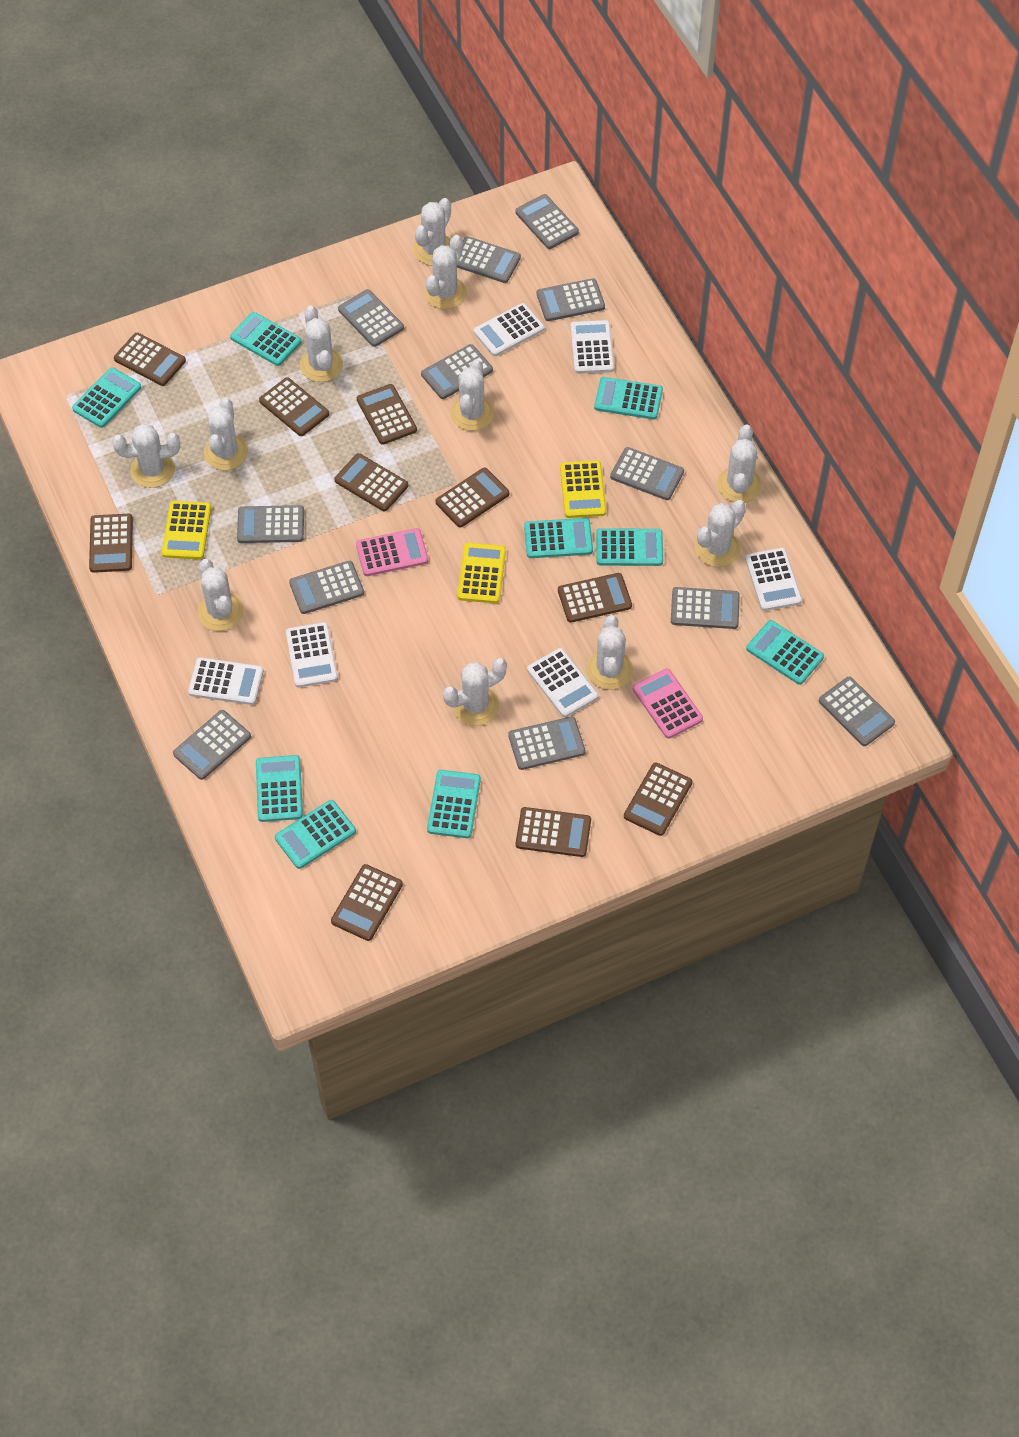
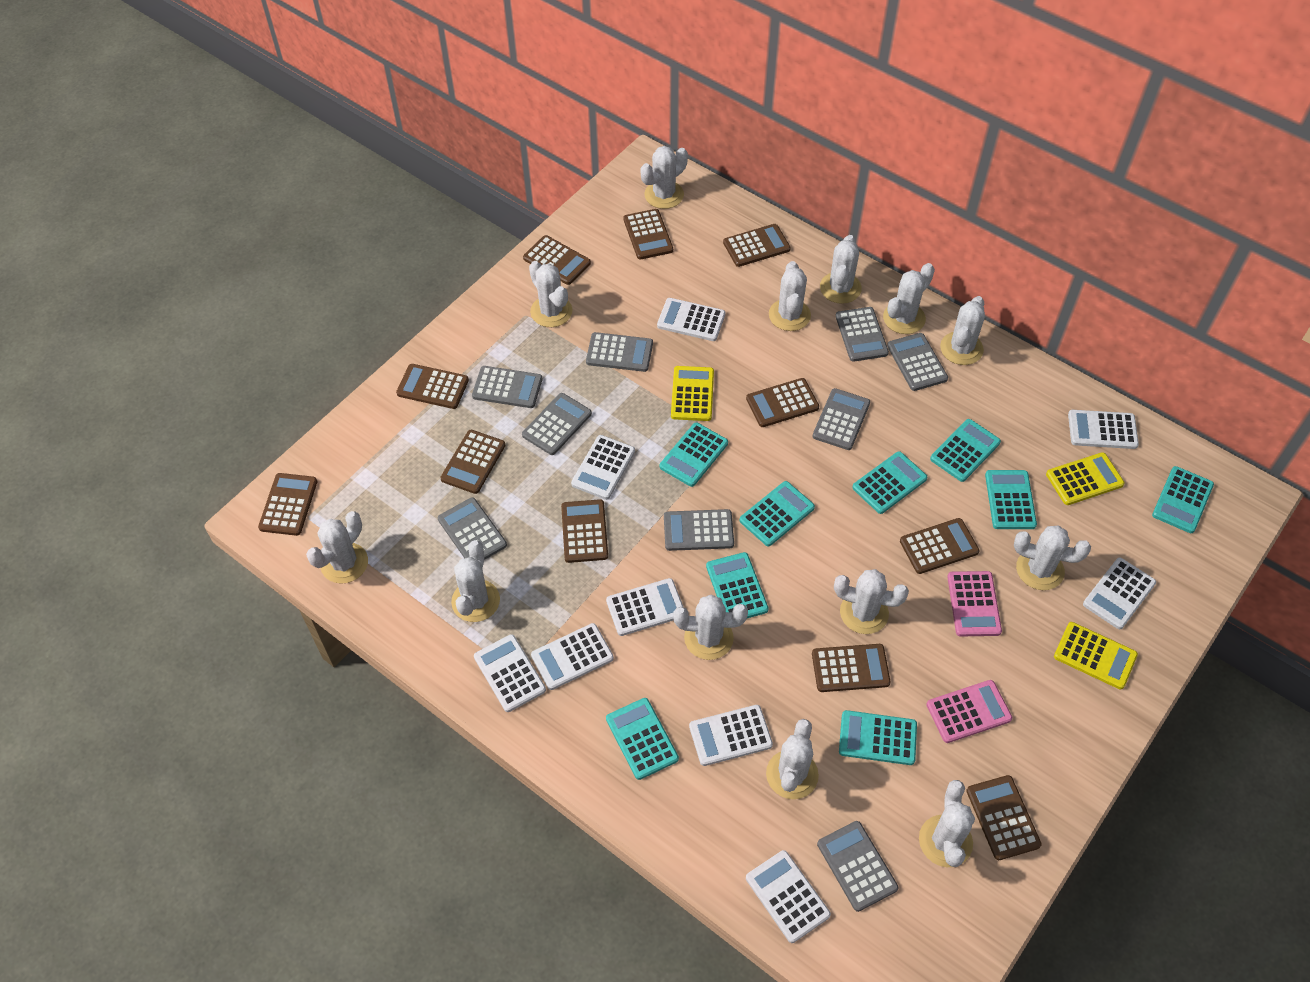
brown calculator: [89,514,133,573] [114,333,186,386] [259,377,329,436] [331,864,403,941] [334,453,408,512] [357,384,417,445] [436,468,509,528] [516,807,591,857] [558,573,632,623] [624,763,692,836] = 10 -> [258,473,317,536] [396,364,469,409] [440,430,506,494] [523,235,591,285] [561,499,608,563] [623,209,673,259] [723,224,791,267] [746,378,819,427] [812,644,891,692] [900,518,979,574] [966,775,1042,860] = 11
grey calculator: [173,710,251,780] [237,505,304,543] [289,561,364,614] [338,289,404,347] [421,344,493,399] [457,236,521,283] [508,717,585,770] [515,194,579,249] [537,278,605,321] [610,447,684,500] [671,587,740,629] [819,677,895,746] = 12 -> [438,497,507,560] [472,366,543,408] [522,393,592,455] [586,332,653,372] [664,509,734,551] [812,388,870,450] [817,821,898,912] [835,307,889,362] [887,333,948,391] = 9
white cactus: [112,424,180,488] [197,559,244,631] [204,398,248,470] [300,305,343,382] [413,198,451,266] [424,235,467,309] [443,658,507,726] [450,359,494,431] [586,615,633,690] [695,500,746,567] [717,424,762,502] = 11 -> [306,511,368,584] [451,540,500,622] [529,261,573,327] [640,146,688,209] [673,595,748,660] [766,719,819,799] [769,261,811,331] [820,235,862,304] [834,569,909,634] [883,263,935,334] [919,780,975,867] [940,296,985,365] [1014,526,1091,590] = 13
white calculator: [188,657,264,705] [286,622,338,688] [473,303,545,356] [527,648,598,717] [570,320,614,374] [745,548,802,611] = 6 -> [474,634,546,712] [531,623,614,690] [571,435,635,500] [606,578,683,636] [657,298,726,341] [689,705,773,766] [746,850,831,943] [1068,410,1139,449] [1083,557,1156,629] = 9

